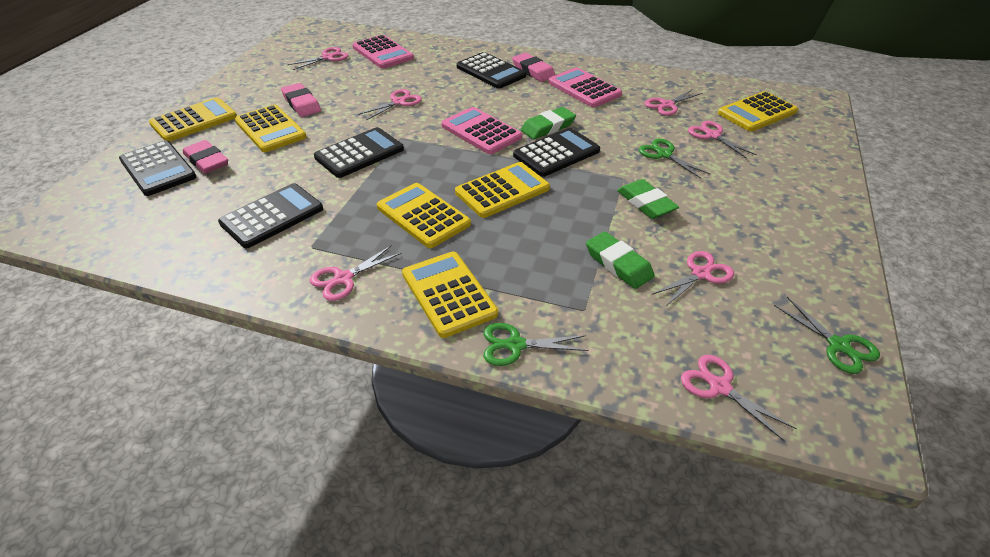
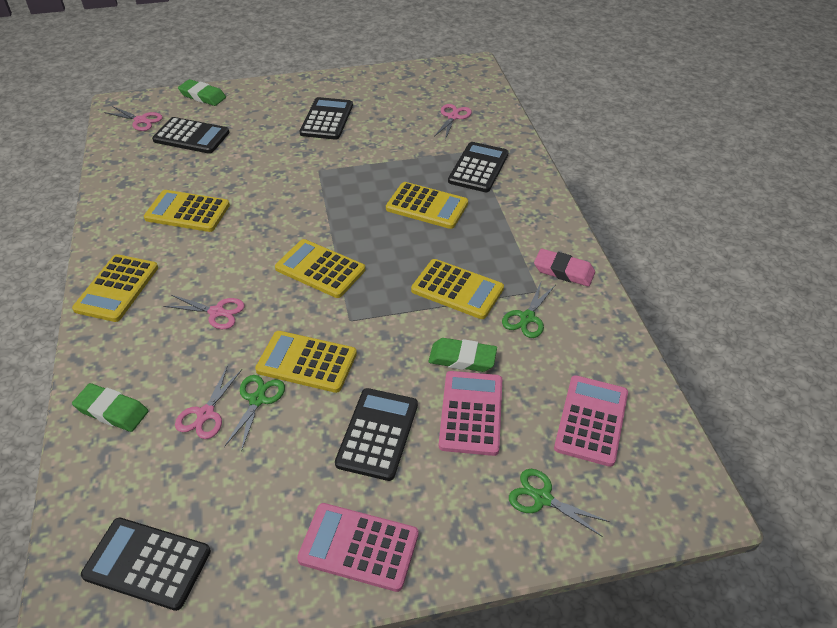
pink eraser: [183,140,228,174] [281,83,321,117] [512,53,555,82] = 3 -> [534,249,595,287] = 1
pink scissors: [287,47,349,70] [310,245,402,301] [358,89,422,120] [645,89,703,116] [651,251,734,307] [681,355,797,442] [688,121,756,159] = 7 -> [104,106,163,131] [164,295,245,329] [175,365,242,439] [434,104,472,140] = 4

